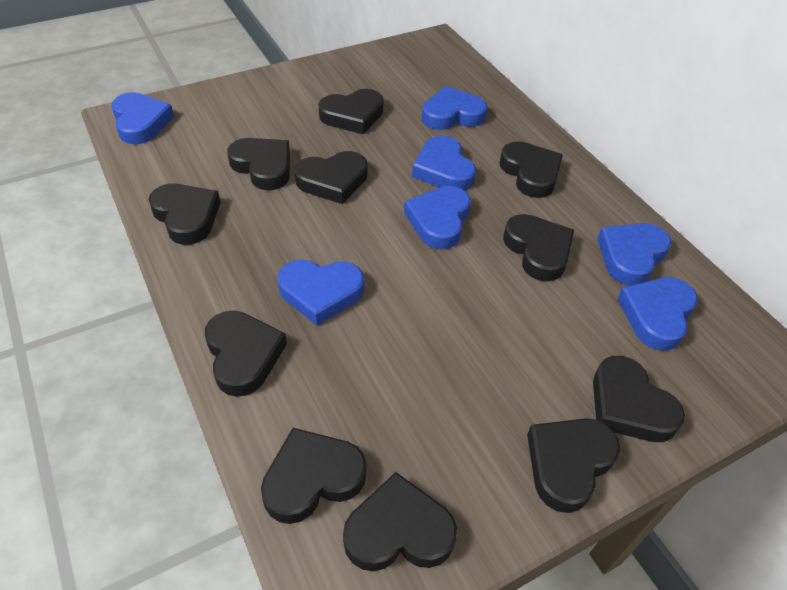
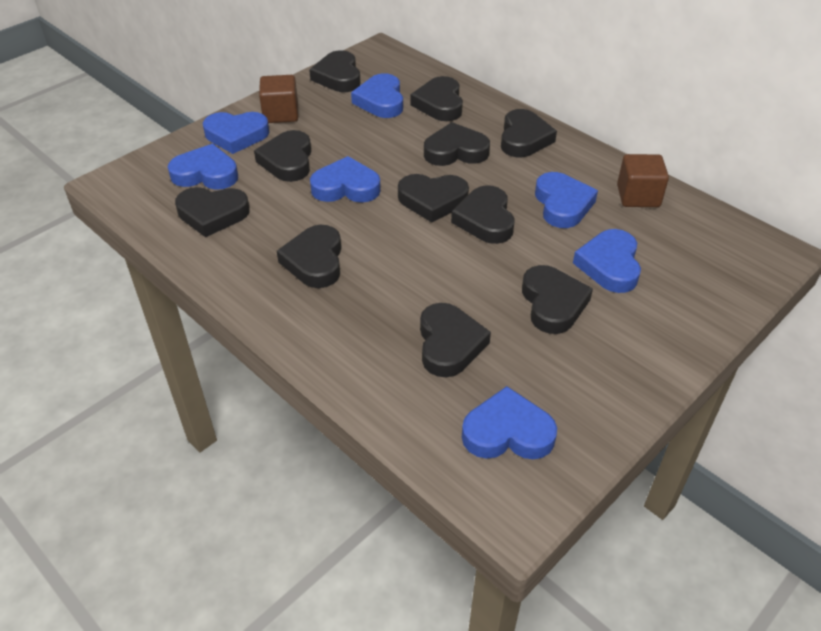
brown cube: none = 0 -> [259,75,298,123] [617,154,669,207] = 2

